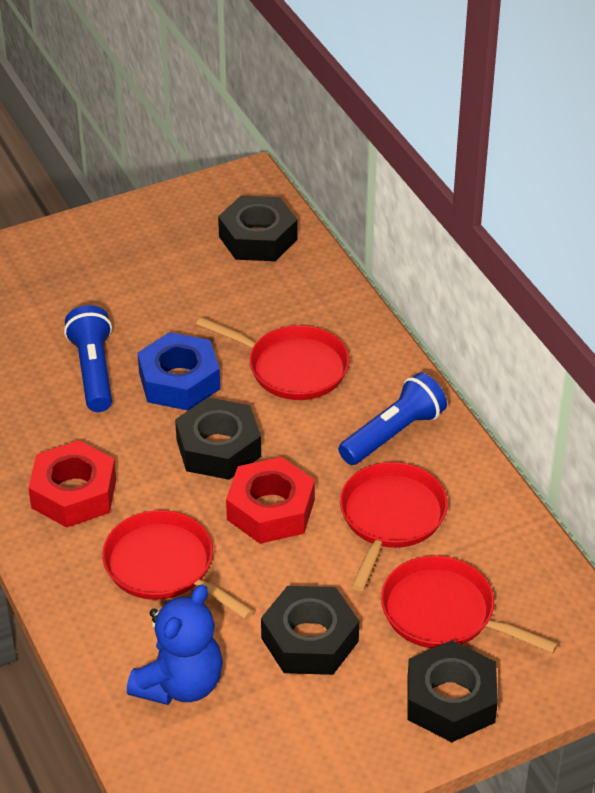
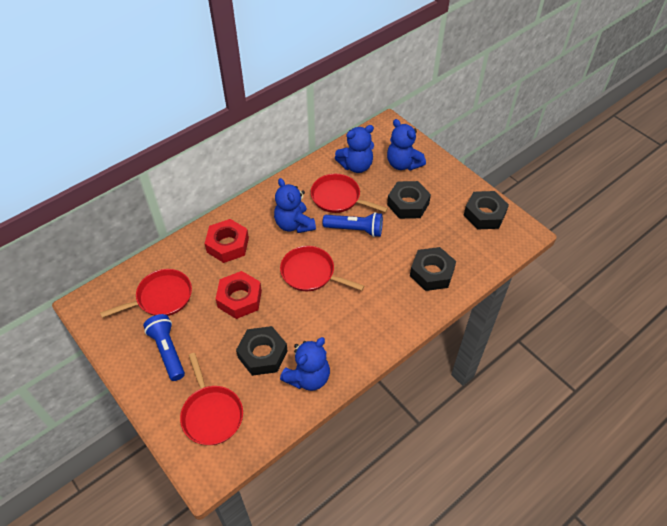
blue nut: [138,332,220,410] = 1 -> none = 0
blue teddy bear: [127,584,223,705] = 1 -> [274,178,316,233] [280,337,330,391] [335,125,374,173] [387,119,426,170] = 4

